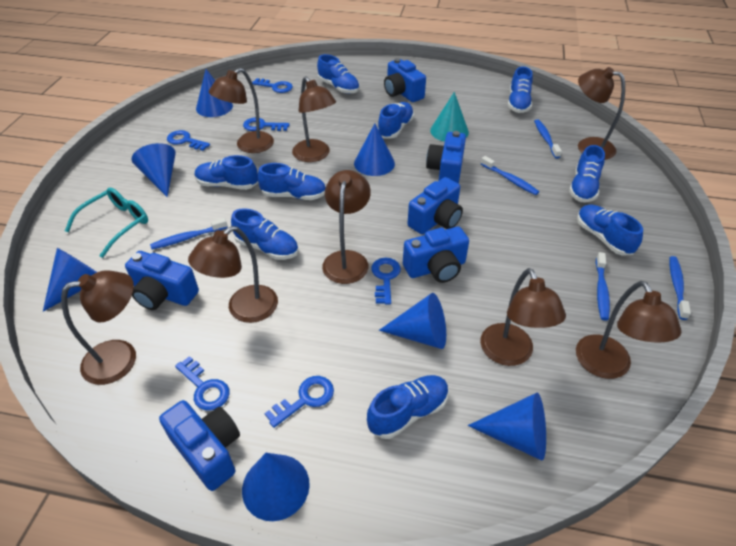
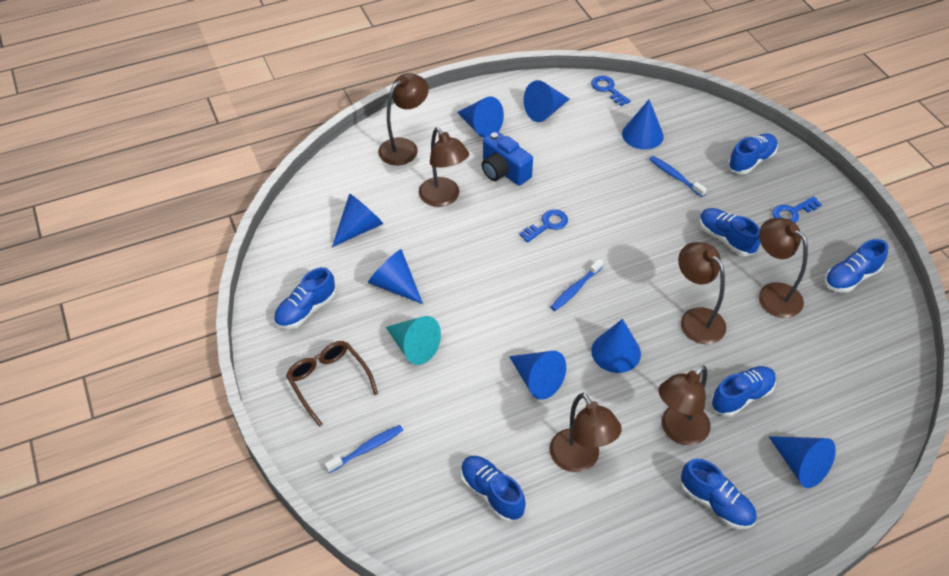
blue camera: [125,251,199,310] [159,400,240,491] [384,58,426,102] [403,226,469,283] [407,177,463,234] [426,131,466,184] = 6 -> [482,131,533,186] = 1
blue cone: [43,248,97,312] [132,143,176,197] [196,69,233,117] [242,453,310,521] [354,123,395,176] [379,293,446,349] [468,393,546,460] = 7 -> [332,194,383,247] [368,249,423,304] [457,96,504,138] [509,351,566,400] [523,80,570,122] [591,319,641,373] [622,99,664,150] [769,436,836,488] = 8
blue key: [167,130,210,151] [175,356,229,411] [243,118,290,131] [252,78,293,93] [264,376,334,428] [371,258,401,305] = 6 -> [519,209,568,243] [591,76,631,106] [772,196,822,223] = 3
blue shoe: [195,155,258,190] [231,208,298,260] [257,163,326,200] [317,54,360,94] [367,375,449,439] [378,102,414,138] [508,67,533,113] [569,145,605,202] [577,204,643,255] = 9 -> [274,267,336,329] [461,456,526,522] [681,459,757,529] [699,208,761,256] [711,366,776,417] [728,133,778,174] [825,239,888,293] = 7
blue toothbrush: [150,218,228,249] [481,156,539,195] [534,119,562,159] [596,252,610,320] [670,256,691,320] = 5 -> [324,425,403,473] [550,259,604,311] [649,156,707,197] = 3
brown glasses: none = 0 -> [286,341,378,427] = 1
brown lamp: [61,270,136,385] [188,226,278,323] [209,68,274,153] [292,76,336,162] [322,170,371,284] [480,268,566,366] [576,281,681,379] [578,67,625,160] = 8 -> [378,73,429,166] [419,127,469,207] [549,393,622,472] [658,365,710,445] [678,242,726,344] [759,218,808,318] = 6
turquoise glasses: [65,188,148,258] = 1 -> none = 0

